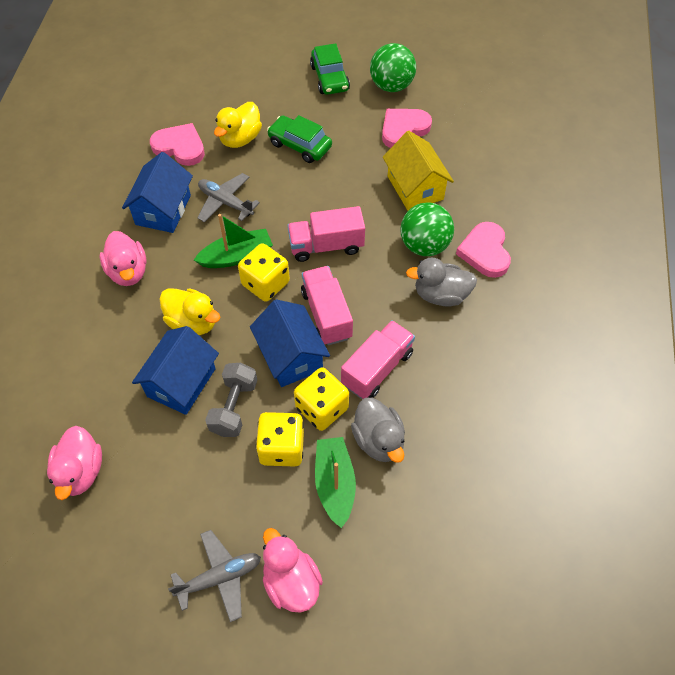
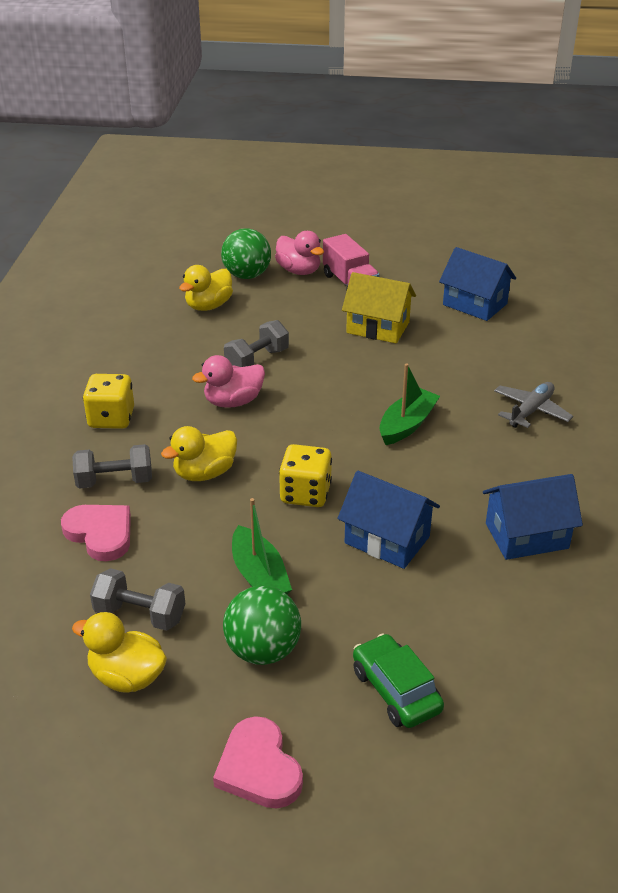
green car: [267,115,332,163] [310,43,350,95] = 2 -> [353,633,444,728] = 1
grey duck: [351,398,405,463] [406,258,477,307] = 2 -> none = 0
grey dumbbell: [205,363,257,437] = 1 -> [72,444,152,489] [90,568,185,631] [224,320,289,367] = 3
grey plane: [168,530,261,622] [197,173,260,222] = 2 -> [494,382,573,428] = 1
pink duck: [47,426,102,500] [100,231,146,286] [263,528,323,613] = 3 -> [192,355,265,408] [275,231,324,275] = 2
pink heart: [150,123,205,166] [382,109,432,148] [456,222,511,278] = 3 -> [61,505,131,561] [213,716,303,809] = 2
pink truck: [287,206,365,262] [301,266,353,345] [341,320,415,399] = 3 -> [323,234,380,292] = 1
yellow dice: [238,243,290,302] [256,412,304,467] [294,367,349,431] = 3 -> [83,374,134,429] [279,444,332,507] = 2
yellow duck: [160,288,220,335] [214,102,262,148] = 2 -> [72,612,167,692] [161,426,237,481] [179,265,233,311] = 3

